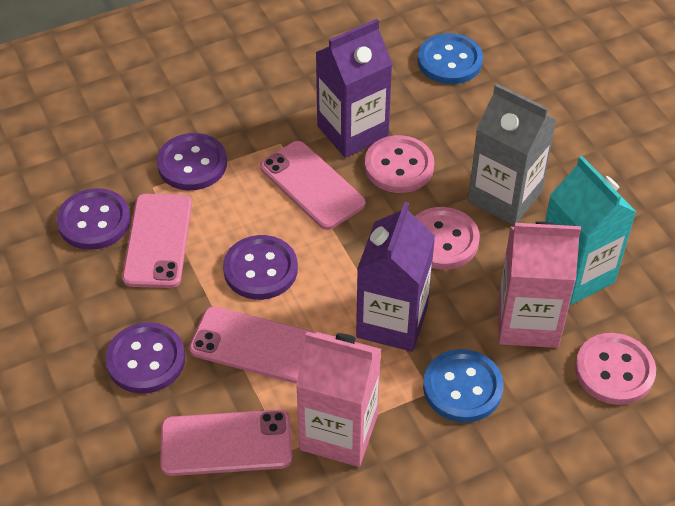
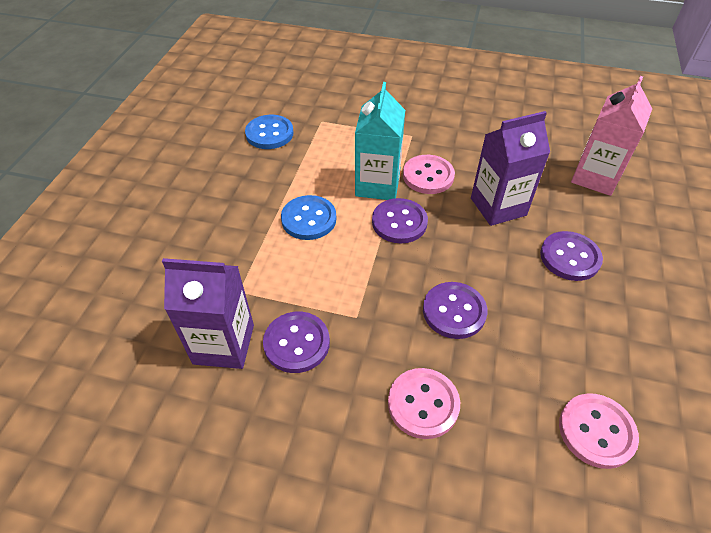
grey carton: [468,83,556,226] = 1 -> none = 0
pink carton: [296,332,381,467] [498,221,581,348] = 2 -> [571,76,652,196] = 1
pink phone: [122,194,192,288] [160,410,292,476] [189,306,316,383] [260,141,366,230] = 4 -> none = 0

